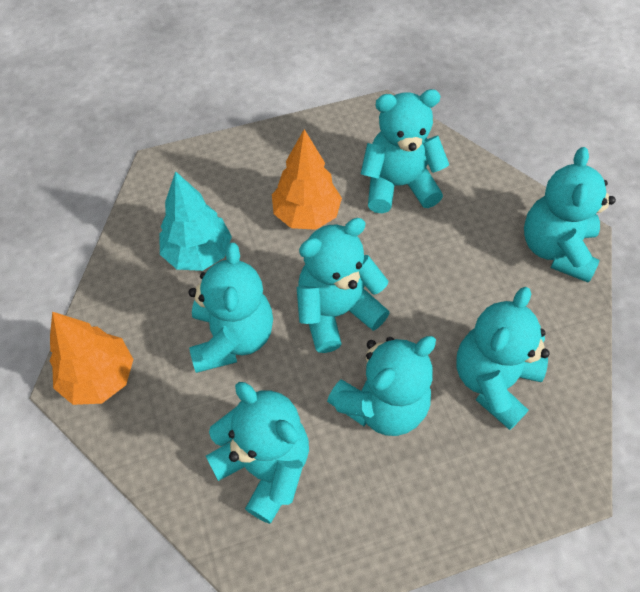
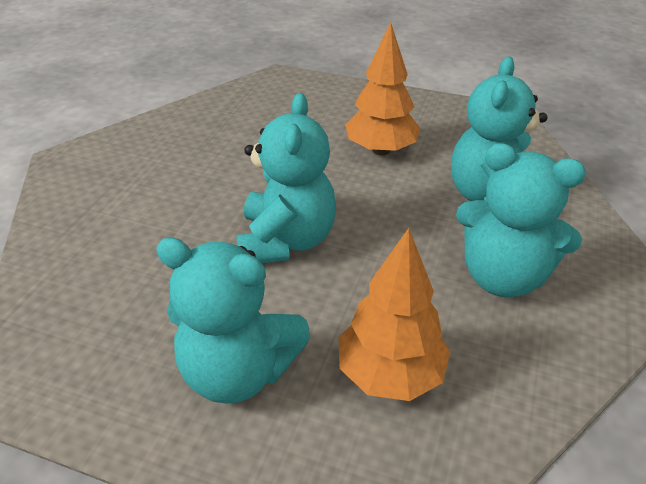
turquoise teddy bear: [188,243,273,373] [206,382,309,524] [297,218,390,353] [327,336,436,436] [361,89,449,213] [456,287,550,430] [524,147,616,283] = 7 -> [156,237,310,404] [236,93,336,263] [451,57,548,201] [456,143,586,297] = 4
turquoise tree: [159,171,232,271] = 1 -> none = 0

